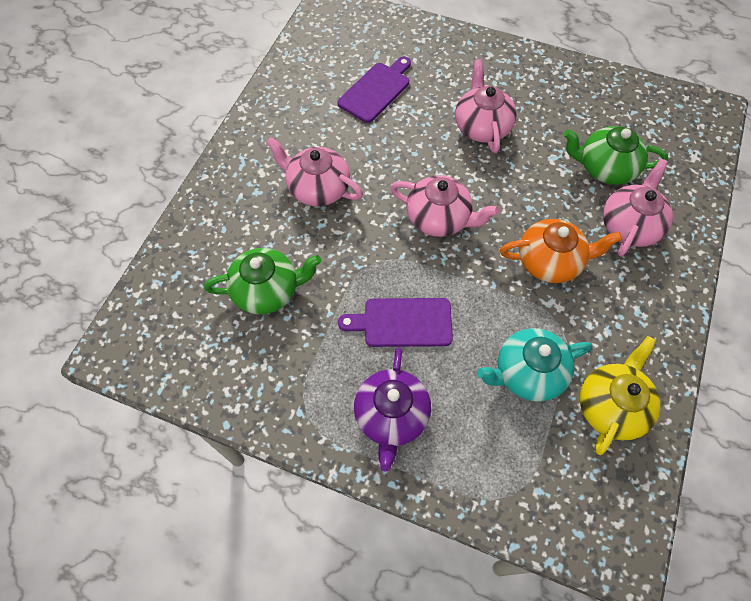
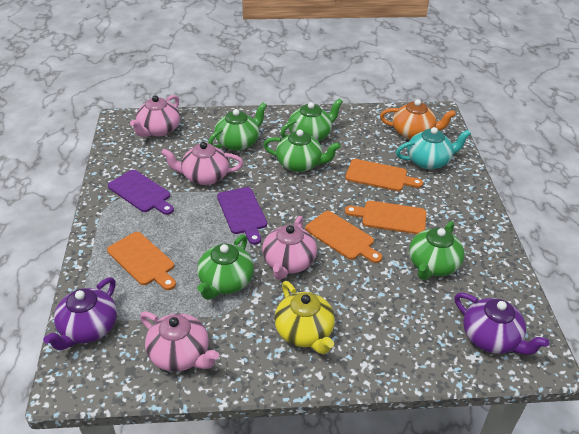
green teapot: [204,248,321,315] [564,126,668,185] = 2 -> [197,235,254,300] [208,102,267,151] [263,129,341,172] [280,98,343,141] [409,221,464,280] = 5
orange cutting board: none = 0 -> [107,232,176,290] [305,211,382,263] [345,159,423,191] [345,201,427,234] = 4
purple teapot: [354,348,431,472] = 1 -> [43,277,117,351] [454,293,549,355] = 2

